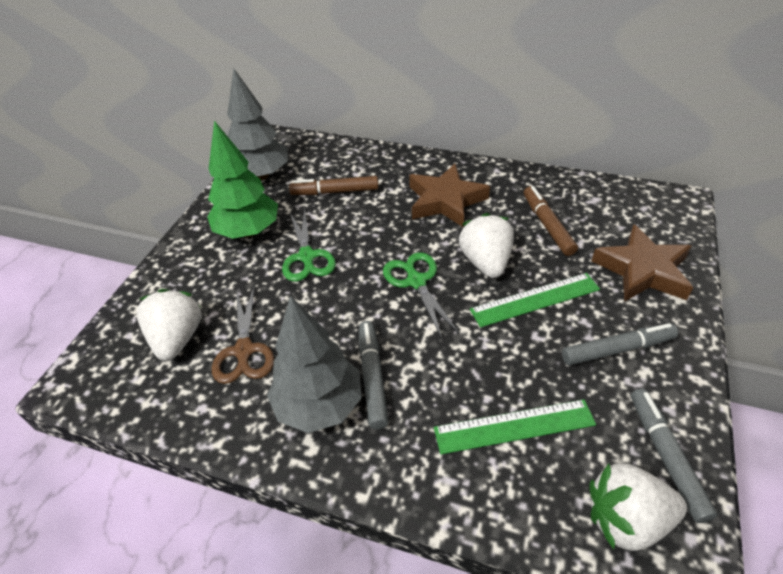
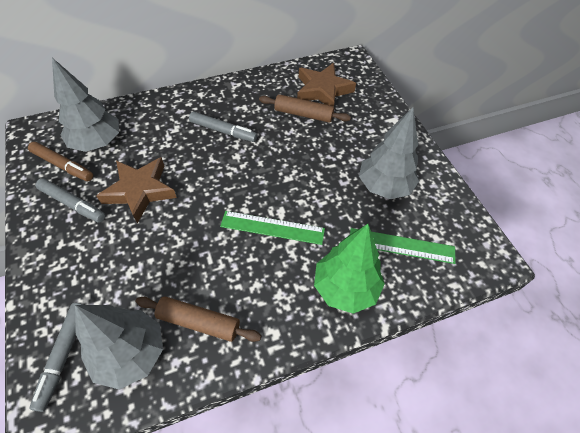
brown marker: [289,176,378,195] [524,186,578,256] = 2 -> [28,142,93,181] = 1
brown rolling pin: none = 0 -> [136,297,261,342] [259,94,351,123] = 2
brown scissors: [212,287,274,384] = 1 -> none = 0
green scissors: [282,209,336,282] [383,252,459,338] = 2 -> none = 0
grey tree: [227,69,288,180] [267,296,362,433] = 2 -> [52,58,119,152] [75,305,163,390] [359,107,419,199] = 3
white strawberry: [137,289,202,361] [459,213,514,278] [590,463,687,551] = 3 -> none = 0

